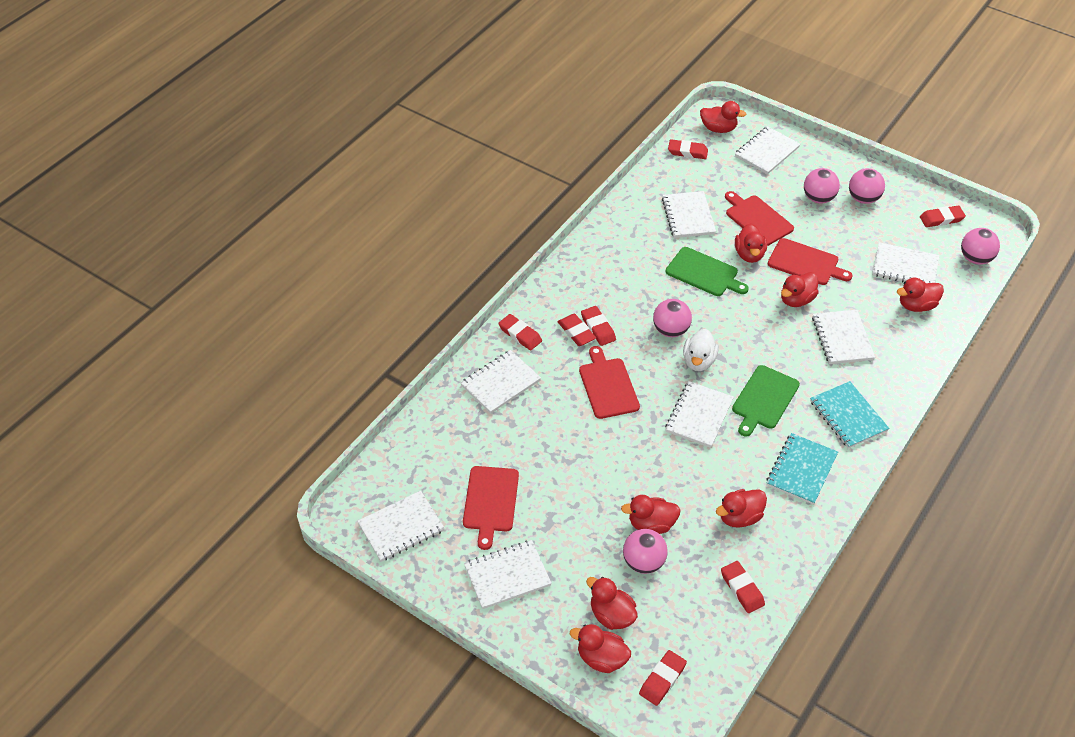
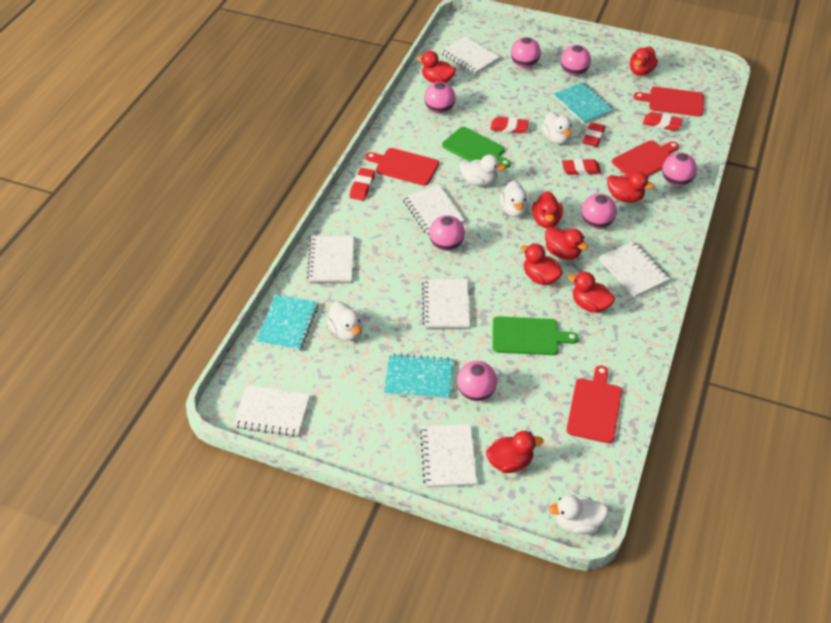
pink ball: [623,529,668,574] [653,299,692,337] [804,168,840,204] [849,168,885,204] [961,228,1000,265] = 5 -> [424,82,455,114] [429,215,465,251] [457,361,497,401] [511,37,541,68] [561,45,591,76] [581,194,617,229] [662,152,697,186] = 7
red eraser: [498,314,542,351] [557,314,596,346] [581,306,616,346] [639,650,687,706] [668,139,708,159] [721,561,765,613] [920,206,966,227] = 7 -> [349,168,375,201] [490,117,529,133] [562,159,601,175] [582,122,605,147] [643,112,683,131] = 5
turquoise notebook: [766,433,838,505] [810,381,889,448] = 2 -> [256,294,319,351] [384,353,453,400] [553,82,614,124] = 3
white duck: [683,329,718,371] = 1 -> [327,301,363,341] [460,154,506,186] [500,180,530,217] [542,112,572,144] [548,495,608,535] = 5
white notebook: [357,491,445,562] [460,350,541,414] [464,540,552,609] [662,191,716,238] [665,381,734,448] [735,126,800,174] [812,310,875,364] [872,242,939,283] = 8 -> [233,385,310,437] [307,236,354,282] [403,185,465,235] [420,424,477,488] [422,279,470,328] [441,36,500,74] [599,241,670,298] = 7

